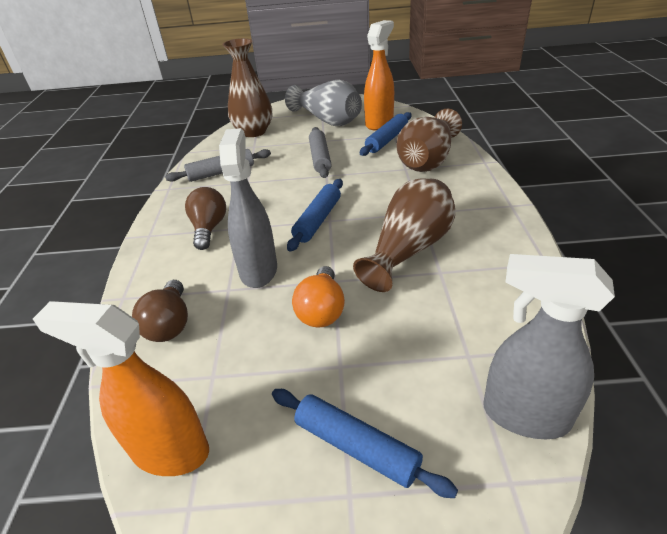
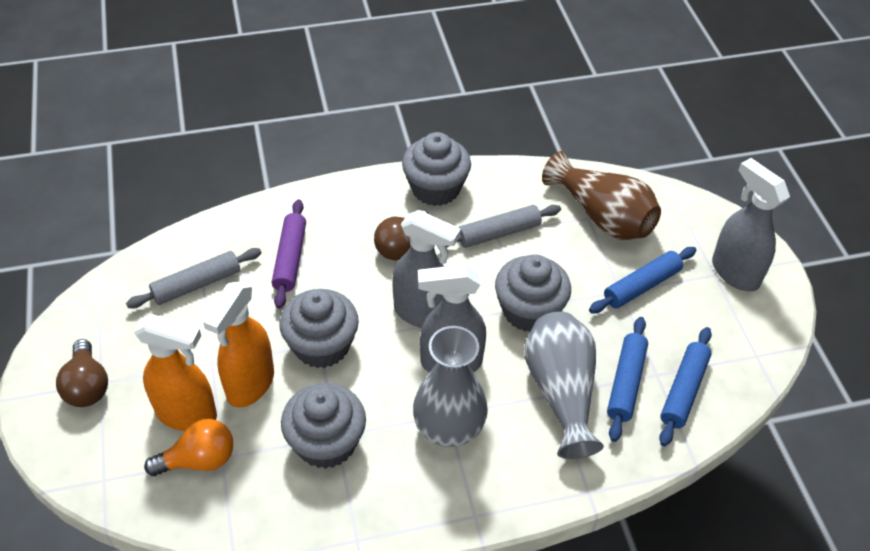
brown vase: [222,38,272,137] [353,178,455,292] [396,109,462,172] = 3 -> [542,151,661,240] = 1
grey cupcake: none = 0 -> [279,289,359,368] [281,383,366,469] [402,132,471,206] [495,254,571,332] = 4
grey spray bottle: [219,128,277,288] [483,254,615,439] = 2 -> [392,210,461,328] [418,264,486,373] [712,158,790,292] = 3
grey vase: [285,80,362,126] = 1 -> [413,326,488,447] [524,312,604,459] = 2
purple rolling pin: none = 0 -> [272,199,306,309] = 1

